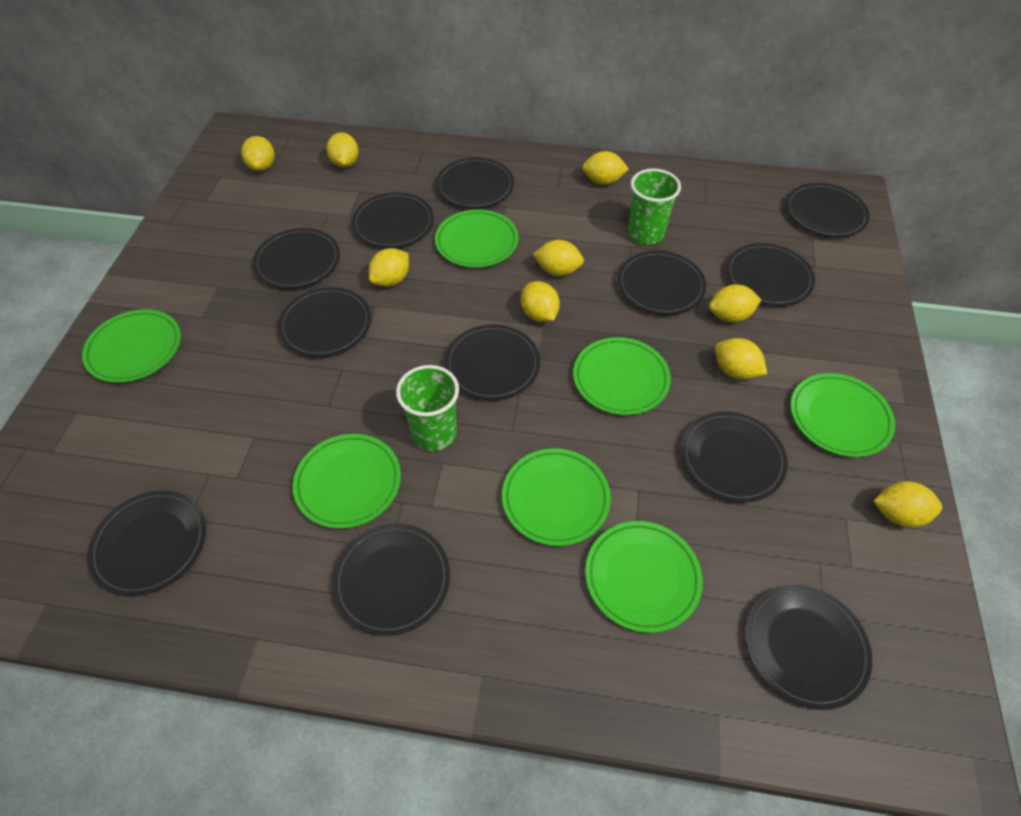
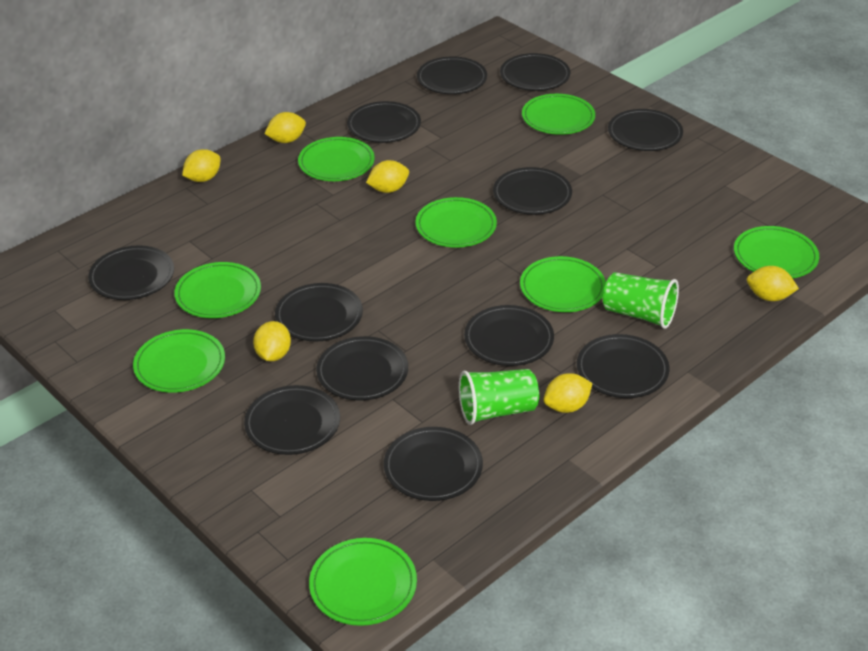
green plate: [82,309,181,383] [293,434,401,529] [435,209,519,268] [502,448,611,546] [573,337,671,415] [585,521,703,633] [791,373,895,457] = 7 -> [133,329,225,393] [174,262,261,318] [298,137,375,181] [309,538,417,626] [415,197,497,248] [520,256,606,312] [522,94,595,135] [734,226,819,278] = 8
yellow lemon: [241,136,275,171] [326,132,359,168] [369,248,409,287] [521,281,560,322] [533,240,584,276] [582,151,629,185] [709,284,761,323] [715,338,767,380] [874,481,942,528] = 9 -> [182,149,221,182] [253,321,291,361] [264,112,306,143] [366,160,409,193] [543,373,593,413] [747,266,799,301] = 6

